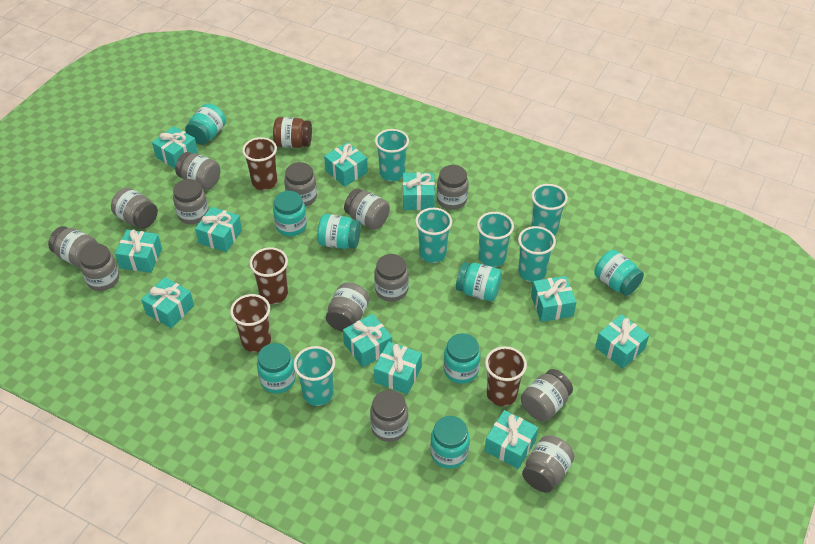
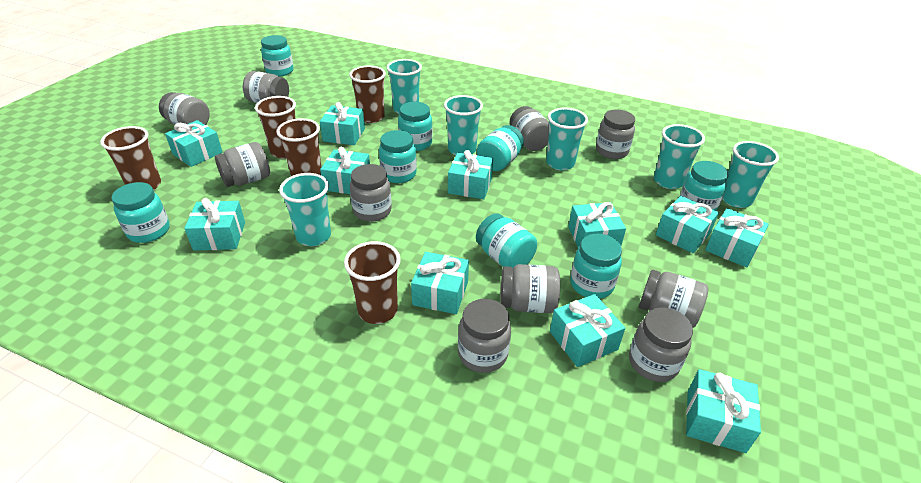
brown cup: [230,294,271,352] [242,137,277,190] [249,247,288,304] [485,346,527,406] = 4 -> [100,126,161,190] [255,96,296,158] [276,118,322,176] [344,241,401,324] [349,66,386,123] = 5
brown jar: [273,117,312,148] = 1 -> none = 0
grey jar: [48,226,98,267] [79,244,119,291] [111,188,158,229] [173,179,208,224] [175,152,220,190] [284,162,317,207] [326,282,369,332] [344,188,390,230] [370,390,409,442] [374,254,409,302] [437,165,469,210] [521,369,573,421] [522,435,575,493] = 13 -> [159,92,210,125] [215,142,270,187] [243,71,289,103] [350,164,392,222] [458,299,511,373] [500,264,560,313] [510,106,549,151] [596,109,635,159] [629,307,693,382] [639,270,708,328] = 10

